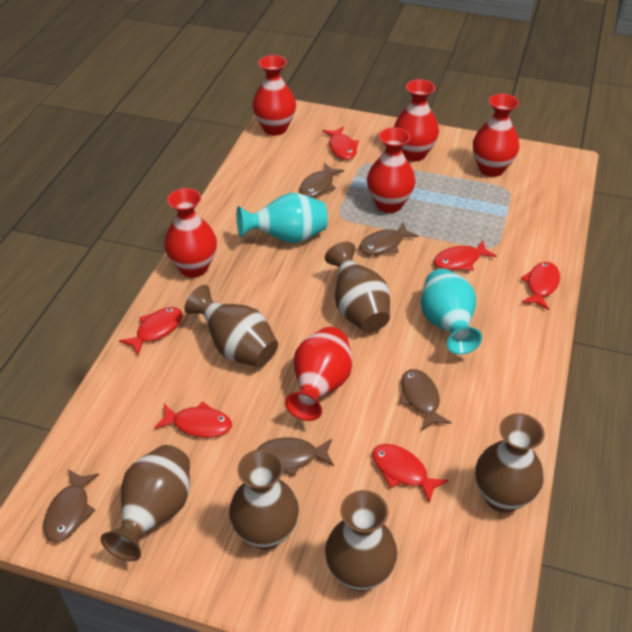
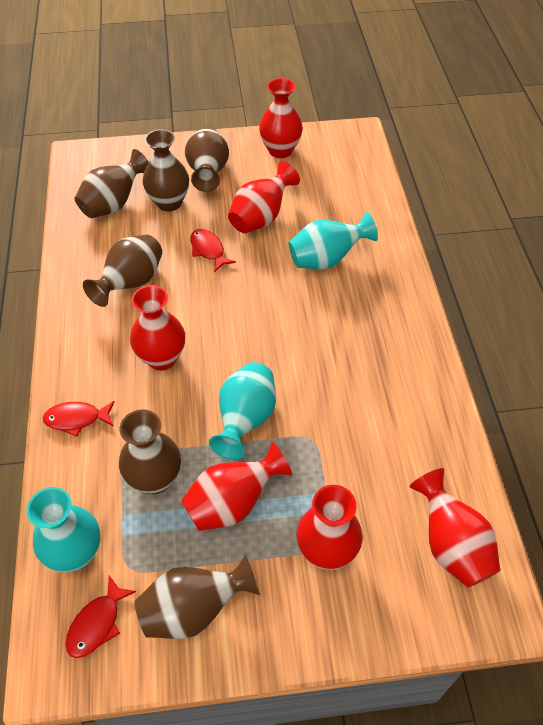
brown fish: [43,469,99,542] [256,437,334,476] [299,163,344,198] [359,223,418,255] [399,369,451,430] = 5 -> none = 0
red fish: [119,307,183,355] [154,401,232,438] [322,127,359,160] [372,444,448,503] [434,240,497,271] [521,262,560,310] = 6 -> [43,401,115,437] [65,576,136,658] [190,229,236,273] = 3
turquoise vase: [237,193,328,243] [420,268,482,354] = 2 -> [27,487,101,572] [209,362,276,460] [288,212,378,269] = 3

